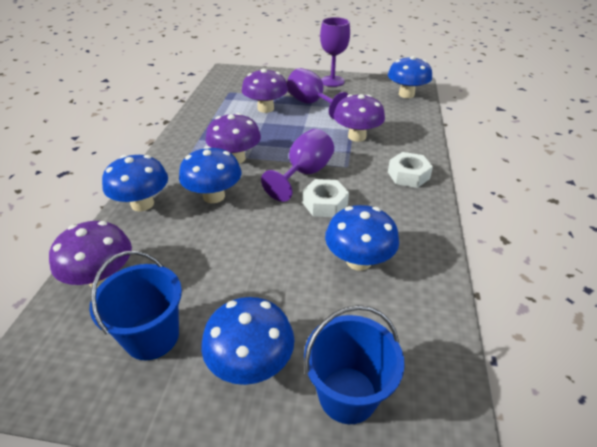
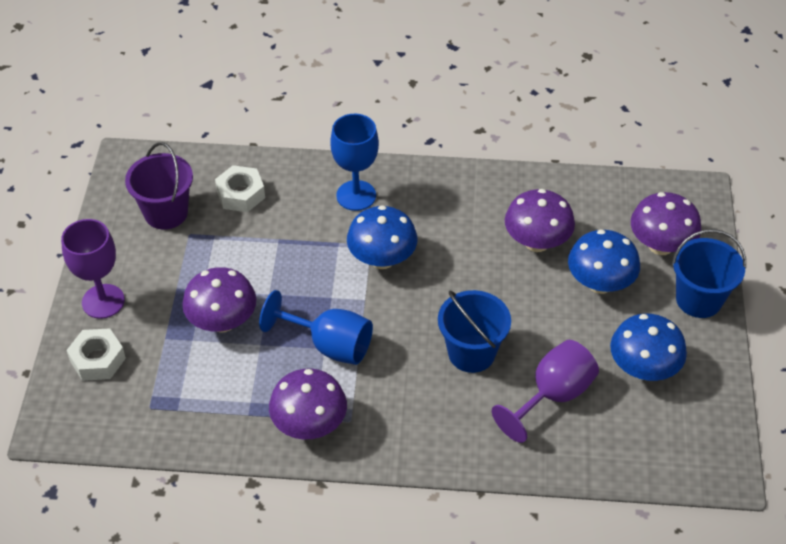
blue goblet: none = 0 -> [259,290,373,365] [330,114,379,211] = 2
blue mushroom: [102,155,168,212] [179,146,241,203] [201,297,294,385] [325,205,399,271] [388,56,432,98] = 5 -> [347,205,417,269] [568,229,640,294] [610,314,687,381] = 3
purple bucket: none = 0 -> [125,142,193,229] = 1
purple goblet: [261,129,334,202] [287,68,349,119] [320,17,350,87] = 3 -> [61,219,125,319] [492,340,599,443] = 2

